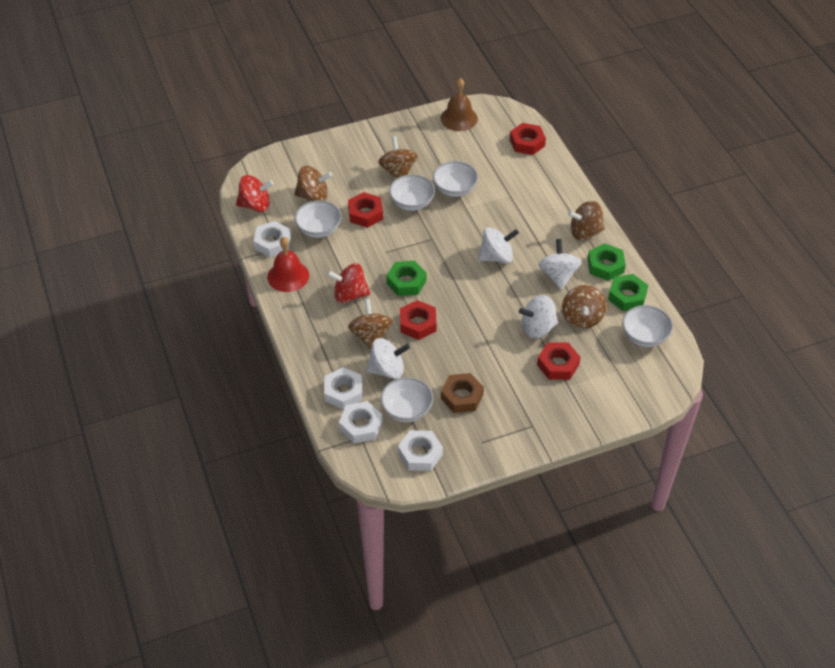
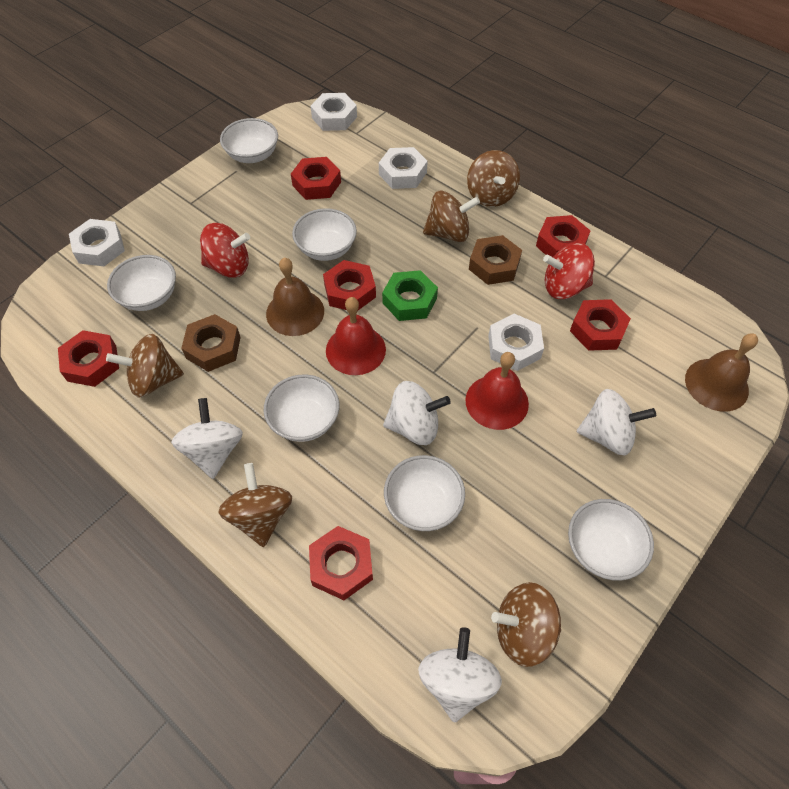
brown bell: [440,78,478,131] = 1 -> [266,258,324,336] [685,333,758,412] = 2
brown nut: [441,373,484,413] = 1 -> [181,314,241,372] [469,235,522,285] = 2
green nut: [386,261,427,296] [588,243,626,281] [608,274,648,311] = 3 -> [382,270,438,321] = 1
red bell: [267,237,309,292] = 1 -> [326,297,386,375] [465,352,529,430] = 2
red nut: [348,192,383,228] [400,300,436,340] [510,123,546,155] [537,343,581,380] = 4 -> [58,330,119,387] [291,157,341,200] [309,526,373,600] [323,260,376,310] [536,215,590,257] [570,299,631,351] = 6
white bowl: [295,200,341,238] [381,377,433,422] [389,174,435,211] [433,161,478,197] [622,305,673,347] = 5 -> [107,255,176,311] [220,118,278,163] [264,374,339,442] [292,208,357,261] [384,455,465,531] [568,499,654,581] = 6

